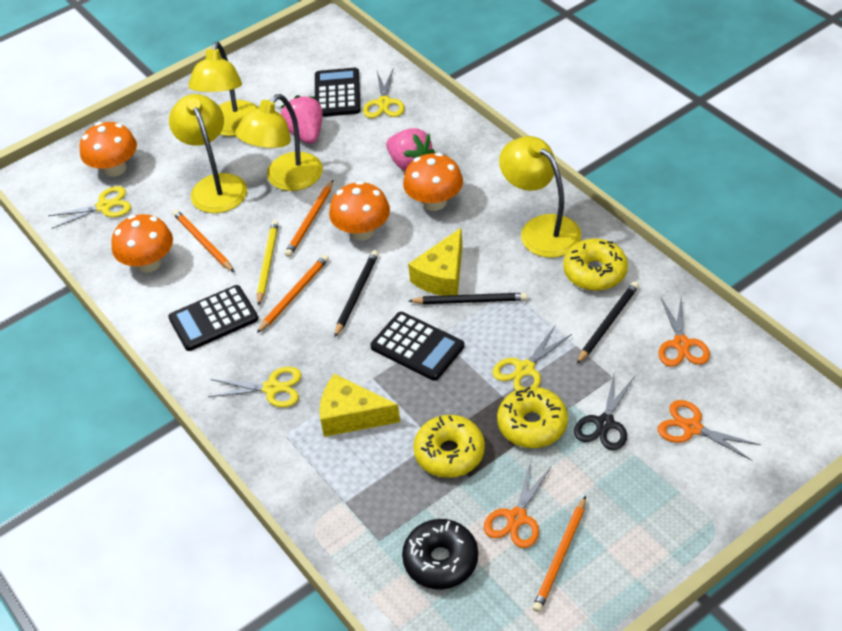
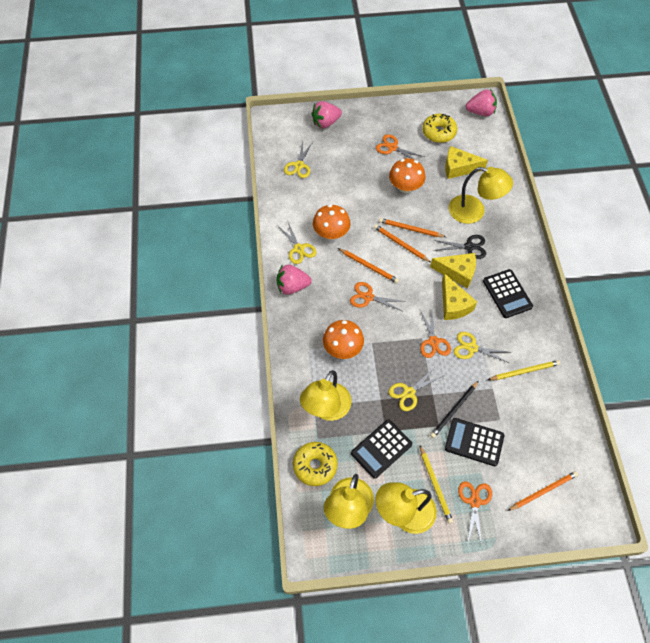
black donut: [402,519,478,589] = 1 -> none = 0
black pencil: [334,250,379,338] [409,293,527,304] [577,281,639,364] = 3 -> [430,381,479,438] = 1
orange mushroom: [80,122,137,177] [111,214,173,273] [329,181,390,240] [403,153,463,211] = 4 -> [313,204,350,240] [323,320,364,359] [389,158,426,193] = 3
orange scissors: [484,460,552,548] [658,297,710,367] [658,400,761,461] = 3 -> [350,282,406,311] [376,134,424,160] [420,310,451,358] [458,481,492,545] = 4
pink strawberry: [281,95,323,144] [386,128,435,171] = 2 -> [277,264,312,295] [311,101,342,129] [466,89,497,116] = 3
yellow cheese: [320,374,400,437] [408,228,462,296] = 2 -> [430,253,476,288] [442,273,477,320] [445,146,488,179] = 3
yellow donut: [413,415,485,478] [497,387,568,448] [563,238,628,291] = 3 -> [293,442,338,486] [422,114,457,143] = 2
yellow pencil: [257,220,279,306] = 1 -> [420,445,453,524] [488,360,560,380] = 2

